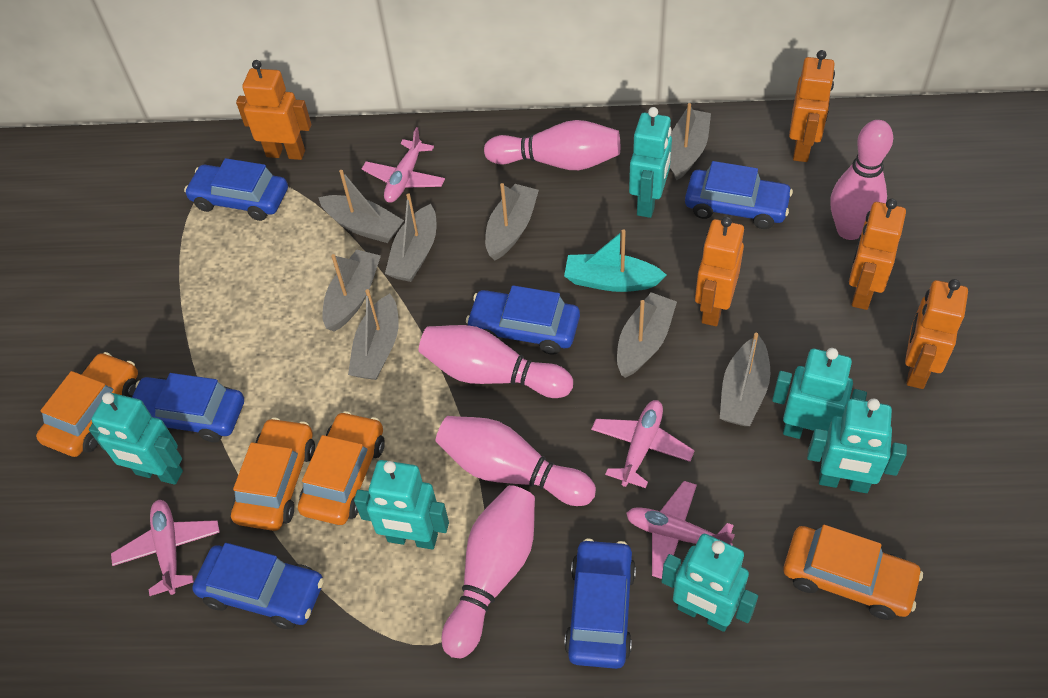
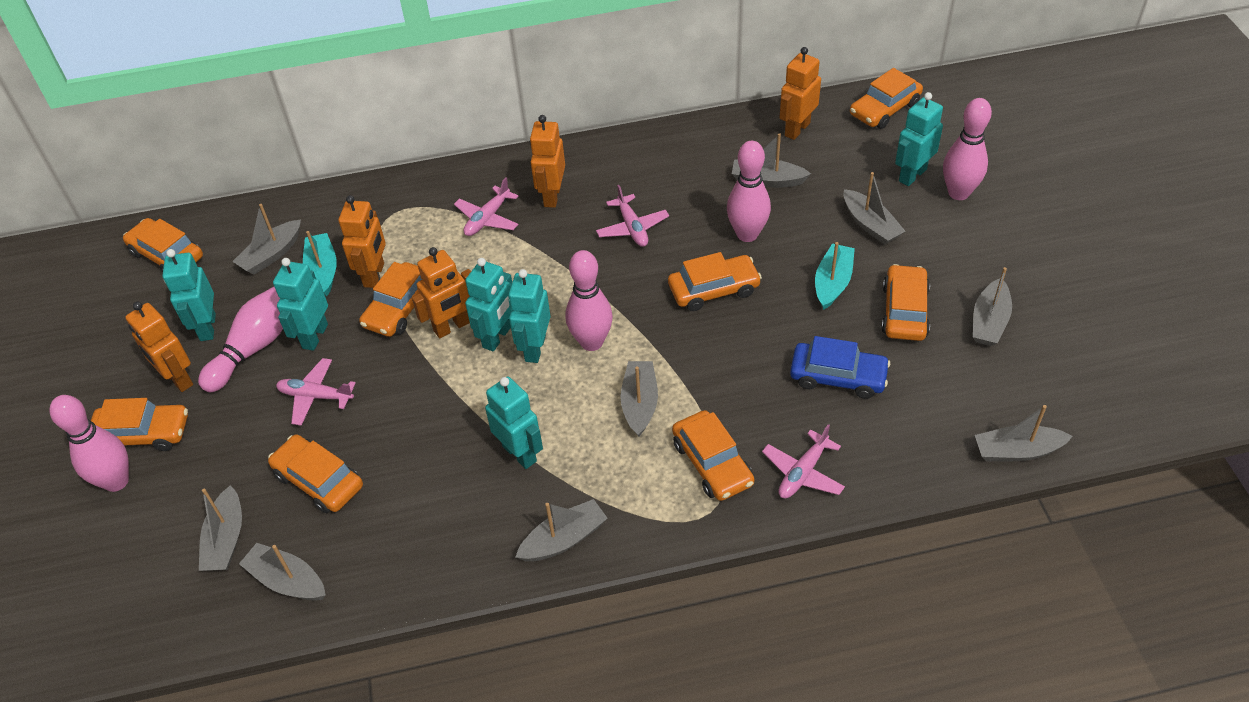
blue car: [132,373,244,443] [184,158,288,221] [192,543,324,629] [466,285,580,355] [564,539,636,669] [685,161,793,229] = 6 -> [790,336,890,399] = 1
grey boat: [318,170,404,243] [322,250,381,332] [348,289,399,380] [385,193,436,282] [485,183,539,260] [617,292,677,378] [670,103,711,181] [720,333,770,426] = 8 -> [199,485,242,571] [232,204,301,275] [239,543,326,601] [515,499,608,562] [621,361,658,437] [732,133,811,188] [844,172,905,245] [973,267,1012,346] [975,405,1073,461] = 9
orange car: [36,352,138,457] [231,417,315,531] [298,411,385,525] [783,525,923,620] = 4 -> [91,398,188,451] [123,218,203,272] [268,434,363,513] [359,262,422,337] [668,252,762,311] [672,410,754,501] [850,68,923,129] [881,264,930,341] = 8
turquoise boat: [564,229,666,292] = 1 -> [303,231,337,296] [815,242,855,310] = 2

